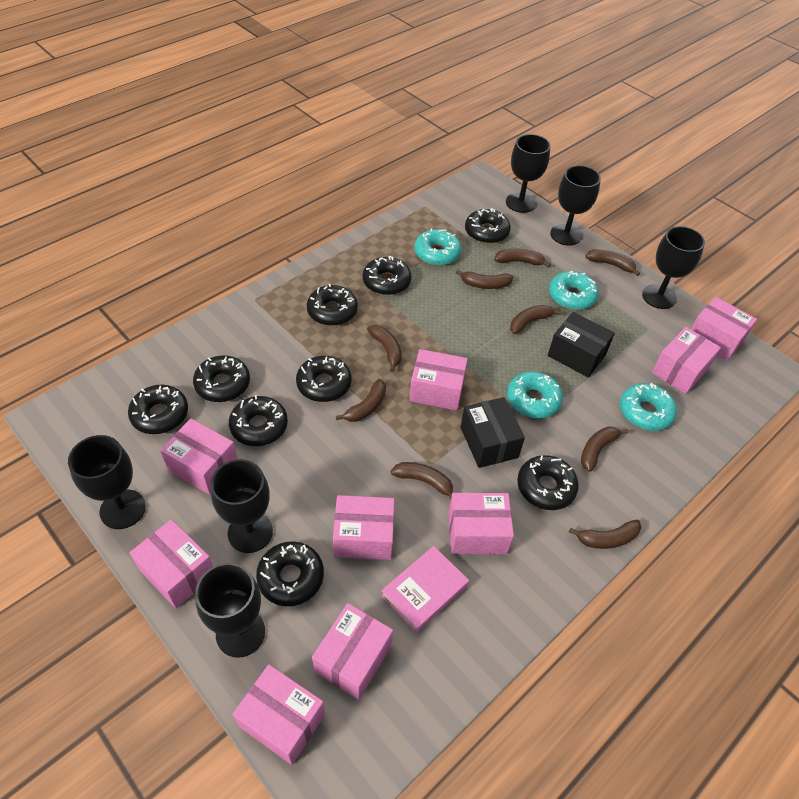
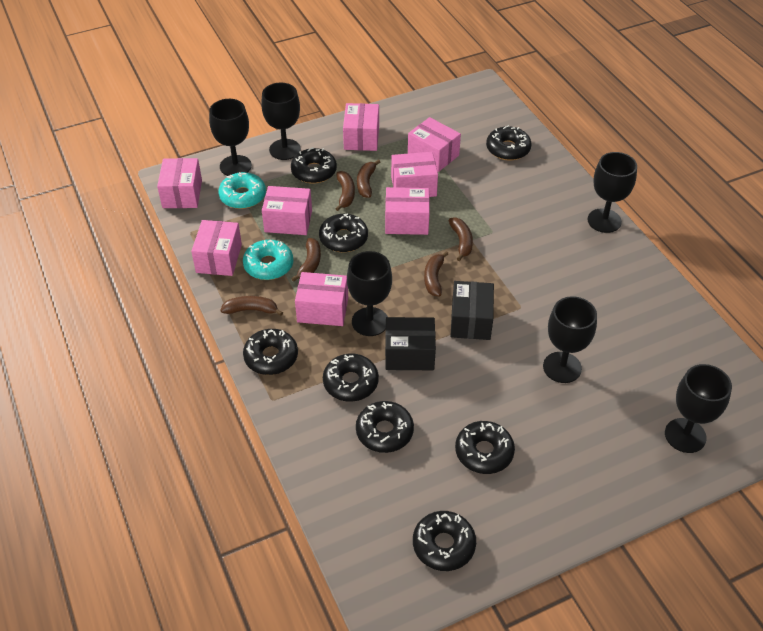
black donut: [128,385,188,434] [193,355,250,402] [229,395,288,446] [256,541,324,606] [296,356,351,402] [307,284,358,326] [363,256,411,295] [465,208,511,244] [517,455,579,510] = 9 -> [243,329,298,375] [291,147,337,184] [319,213,368,252] [323,353,379,402] [356,401,414,453] [413,511,476,571] [455,421,515,474] [486,125,532,160] = 8
brown banana: [336,379,386,422] [367,325,402,372] [391,462,453,499] [456,270,513,289] [494,249,551,268] [510,305,561,334] [569,520,641,549] [581,427,628,472] [585,249,640,276] = 9 -> [220,296,283,316] [291,238,321,282] [335,171,355,211] [357,159,380,198] [424,251,448,297] [448,217,473,261] = 6
pink book: [381,546,469,633] = 1 -> none = 0
pink box: [130,519,213,608] [160,419,238,495] [233,664,325,765] [312,603,393,700] [333,495,395,560] [409,349,468,410] [448,493,514,554] [652,327,721,394] [691,297,757,361] = 9 -> [157,158,202,208] [191,220,242,276] [262,186,312,235] [295,272,348,326] [343,103,379,151] [385,187,430,235] [391,152,438,197] [408,117,461,172] = 8
turquoise donut: [414,229,461,266] [507,371,563,418] [549,271,599,310] [620,383,677,431] = 4 -> [218,172,266,209] [243,240,293,280] = 2

